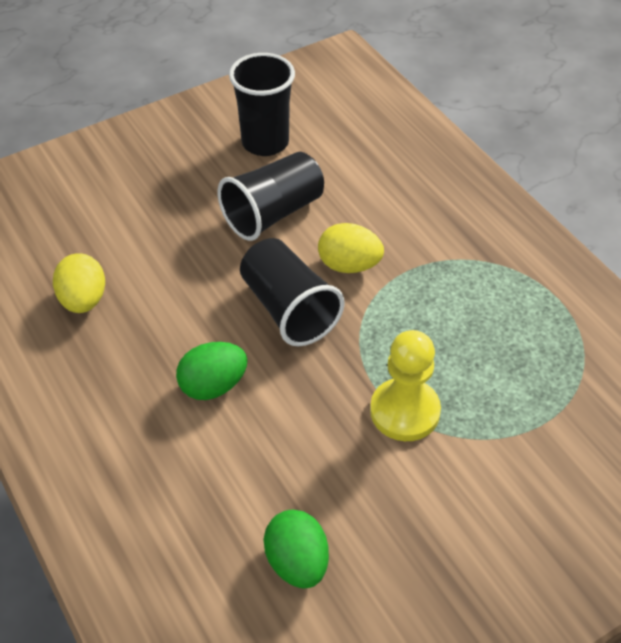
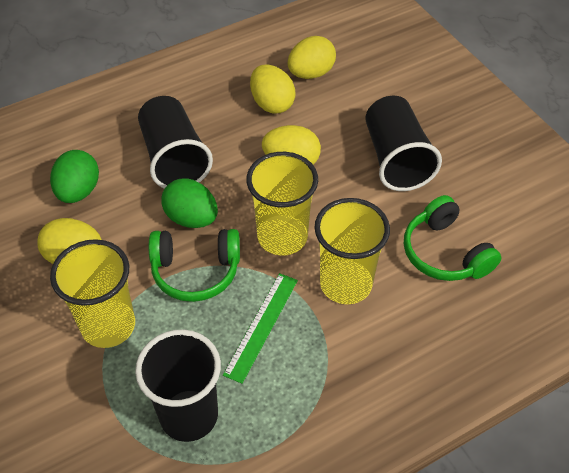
green headphones: none = 0 -> [149,229,240,302] [404,195,501,281] = 2
green ruler: none = 0 -> [223,273,298,384] = 1
yellow cup: none = 0 -> [50,239,135,348] [246,152,318,256] [315,198,390,304] = 3
yellow egg: [53,253,105,313] [318,223,384,273] = 2 -> [37,218,102,264] [250,65,295,114] [262,125,321,165] [288,36,336,79] = 4
yellow pawn: [370,330,441,441] = 1 -> none = 0

